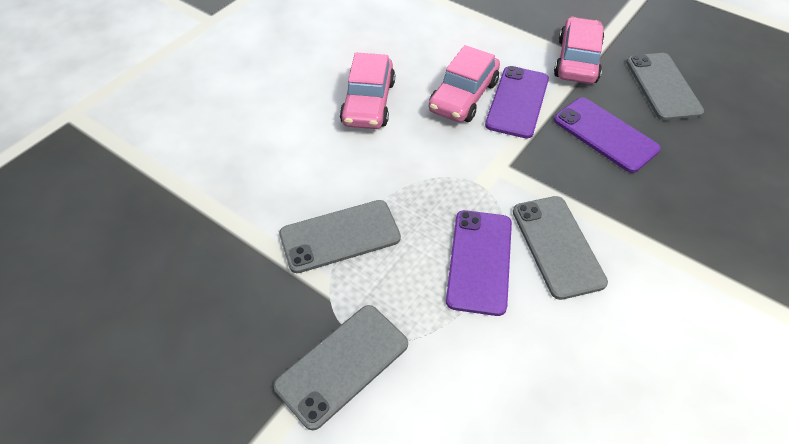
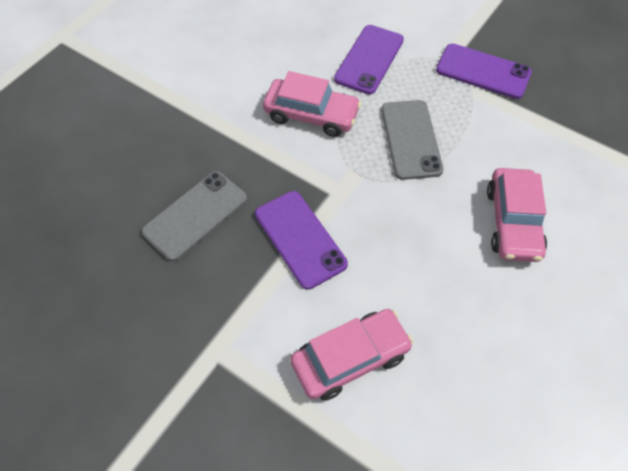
grey phone: [274,305,408,430] [279,200,401,273] [513,196,608,300] [626,53,704,120] = 4 -> [141,171,247,261] [381,100,444,180] = 2

